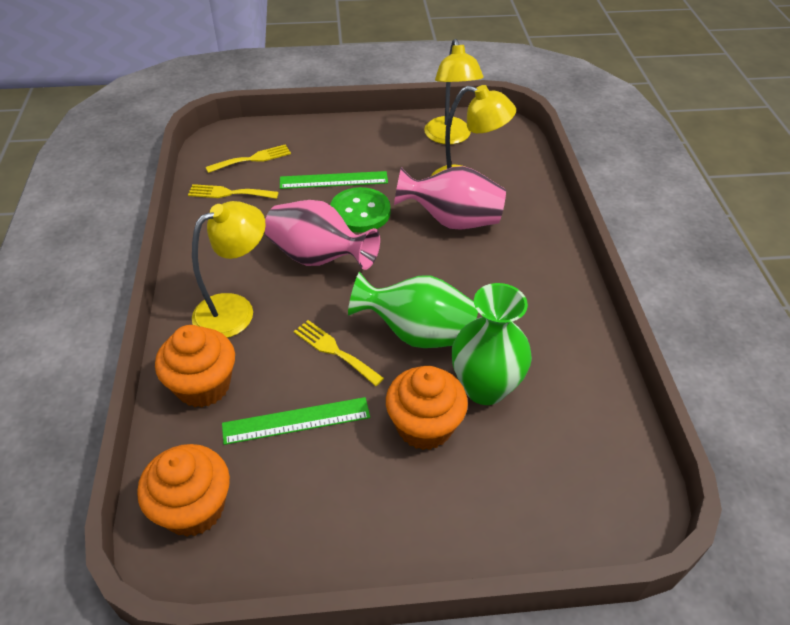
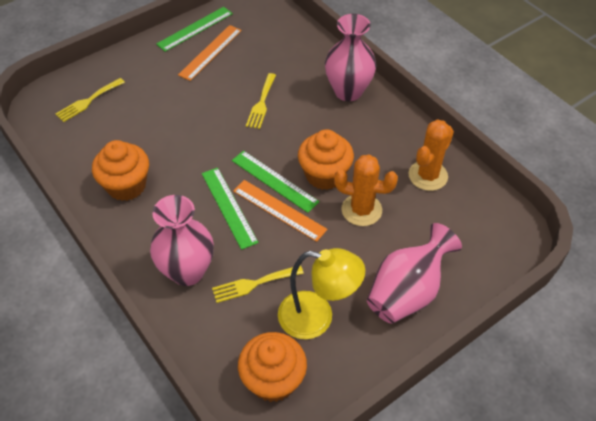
green button: [330,187,391,233] = 1 -> none = 0
green ruler: [222,397,370,445] [280,171,388,189] = 2 -> [156,7,233,52] [202,168,258,250] [232,151,319,213] = 3
green vase: [348,272,478,348] [452,283,532,405] = 2 -> none = 0
orange cactus: none = 0 -> [334,155,398,226] [409,119,454,191] = 2
orange ruler: none = 0 -> [178,25,242,81] [233,180,327,242] = 2
pink vase: [265,200,380,270] [394,166,506,230] = 2 -> [150,195,214,286] [325,14,376,101] [367,223,462,324] = 3
yellow lamp: [192,201,266,338] [424,39,483,144] [431,85,516,176] = 3 -> [278,248,365,339] = 1

